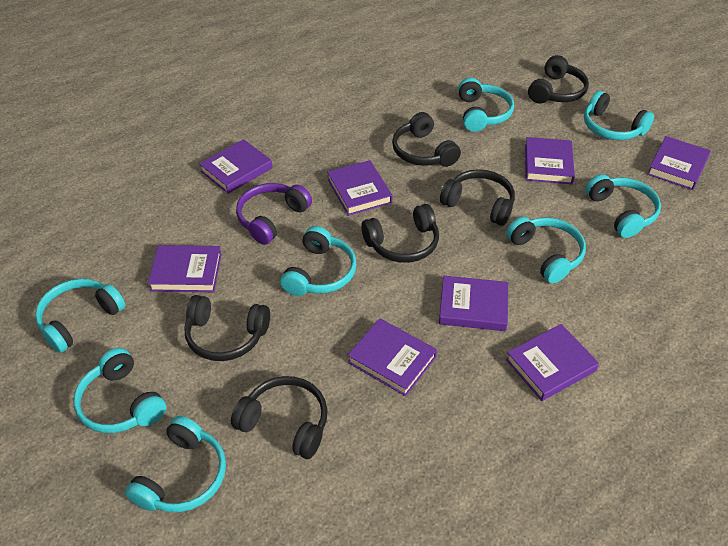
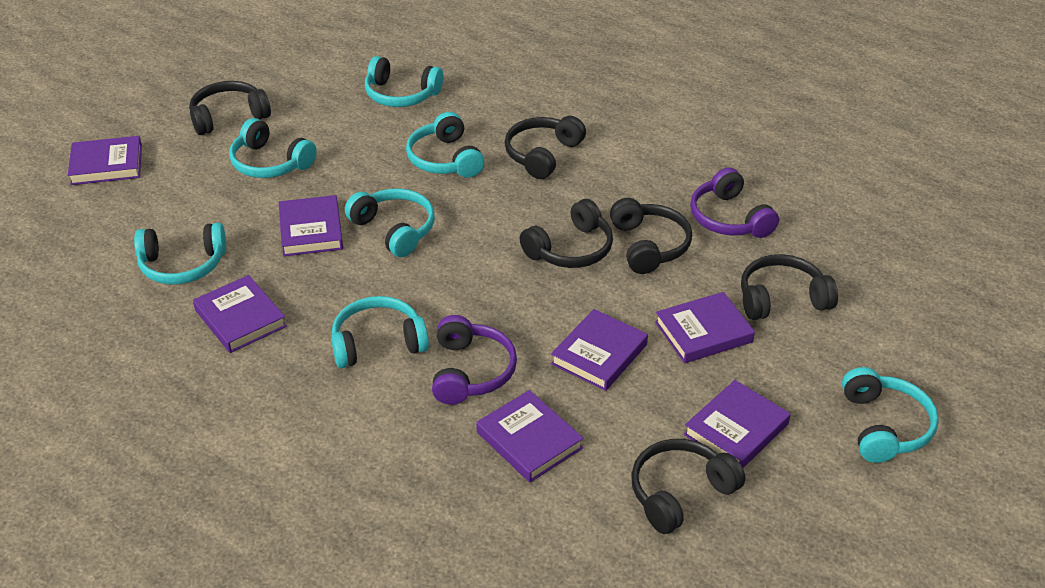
purple book: [148,245,221,292] [199,139,272,194] [327,160,392,216] [347,318,437,396] [439,276,508,331] [506,324,599,401] [525,137,575,184] [647,136,711,190] = 8 -> [68,136,142,185] [193,275,287,353] [279,195,343,256] [476,390,584,482] [551,309,648,391] [655,292,755,363] [684,380,790,468] = 7
purple headphones: [236,183,312,245] = 1 -> [432,315,517,405] [690,167,779,238] = 2
turquoise headphones: [35,279,125,353] [73,348,166,433] [125,416,226,512] [280,226,357,296] [458,78,514,132] [506,217,586,283] [584,91,654,140] [585,174,661,238] = 8 -> [134,223,226,284] [229,118,317,178] [331,296,429,368] [345,188,435,257] [365,56,443,107] [406,112,485,178] [842,367,939,463] = 7

